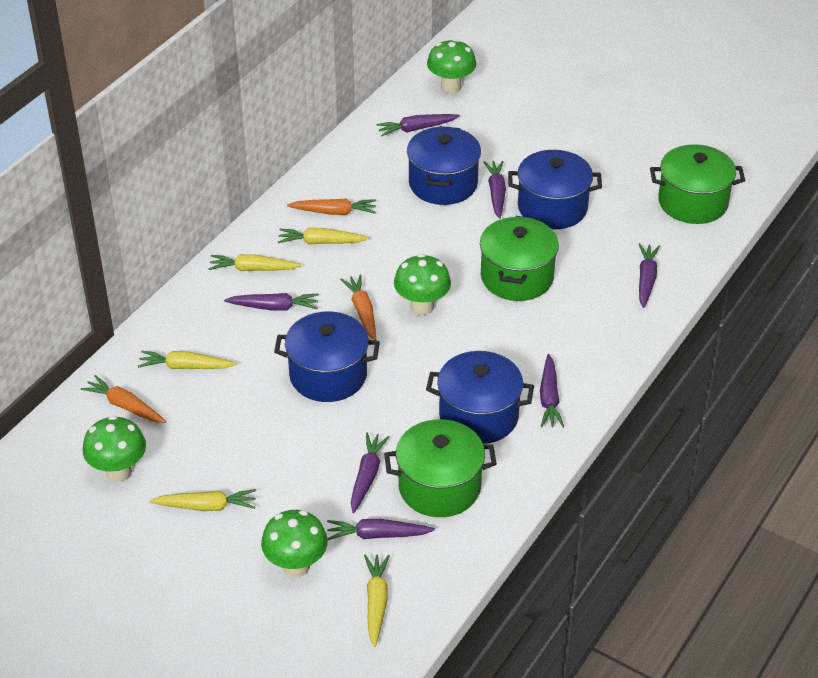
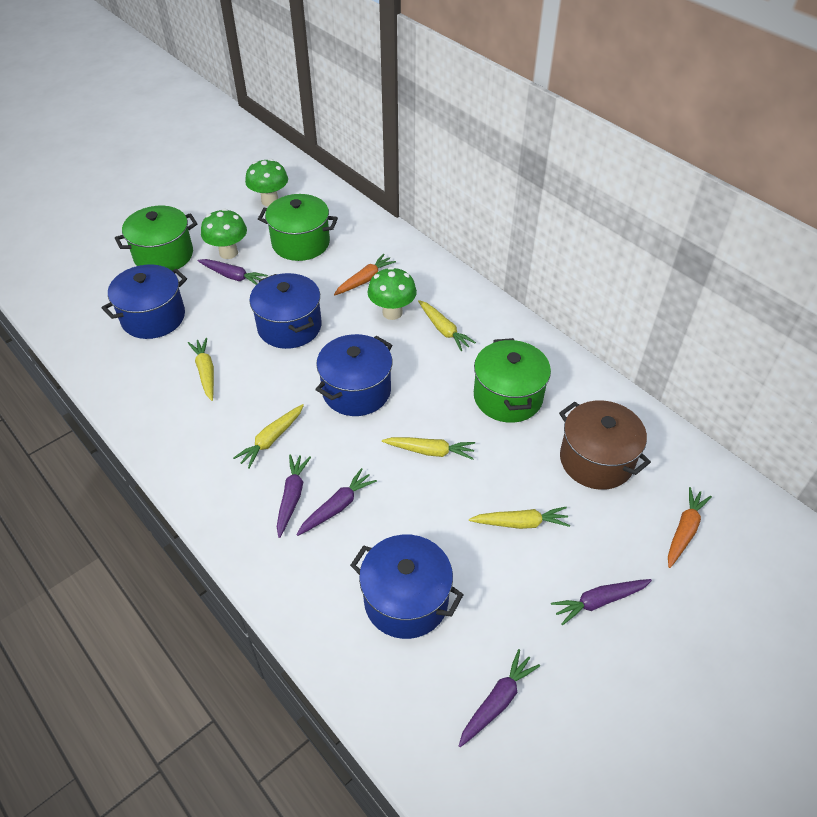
brown pot: none = 0 -> [559,400,651,490] = 1
green mushroom: [83,416,146,482] [261,510,328,577] [394,254,451,315] [427,39,476,94] = 4 -> [201,208,247,259] [245,159,288,206] [368,267,417,320] = 3
orange carrot: [81,375,166,423] [287,199,376,215] [340,274,376,341] = 3 -> [334,254,396,295] [668,487,712,568] = 2
purple carrot: [224,293,319,311] [327,519,435,540] [351,432,389,513] [376,114,460,136] [483,161,506,219] [540,354,564,428] [639,243,660,308] = 7 -> [197,259,268,285] [277,454,311,538] [296,468,377,536] [459,649,540,747] [551,579,652,625] = 5

